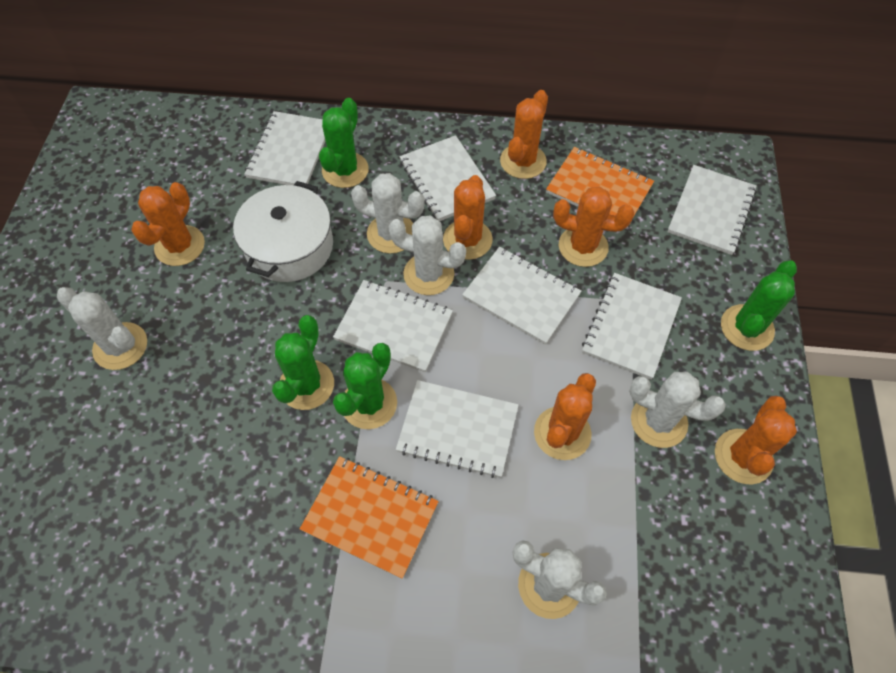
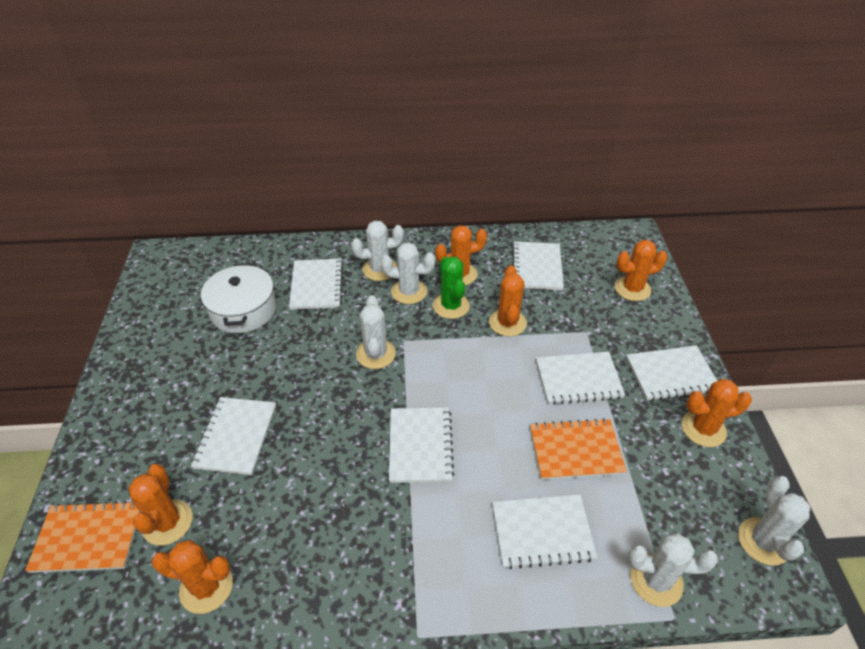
green cactus: [272,315,334,410] [319,98,369,188] [333,343,397,429] [721,260,797,351] = 4 -> [433,256,470,319] = 1

